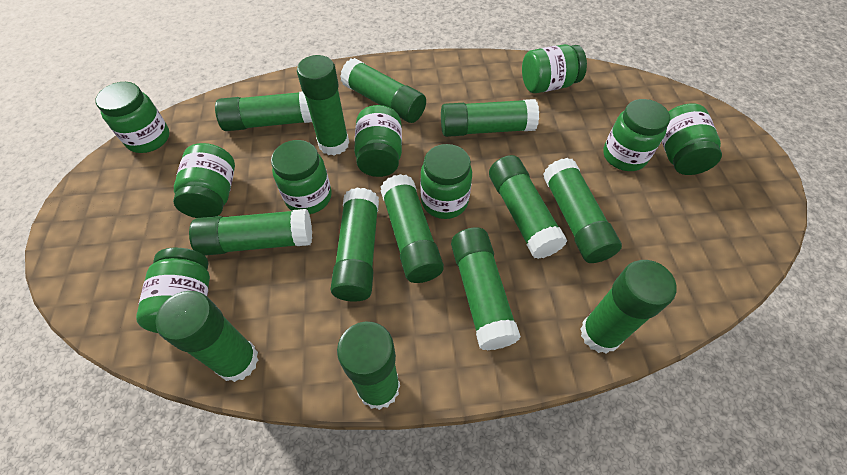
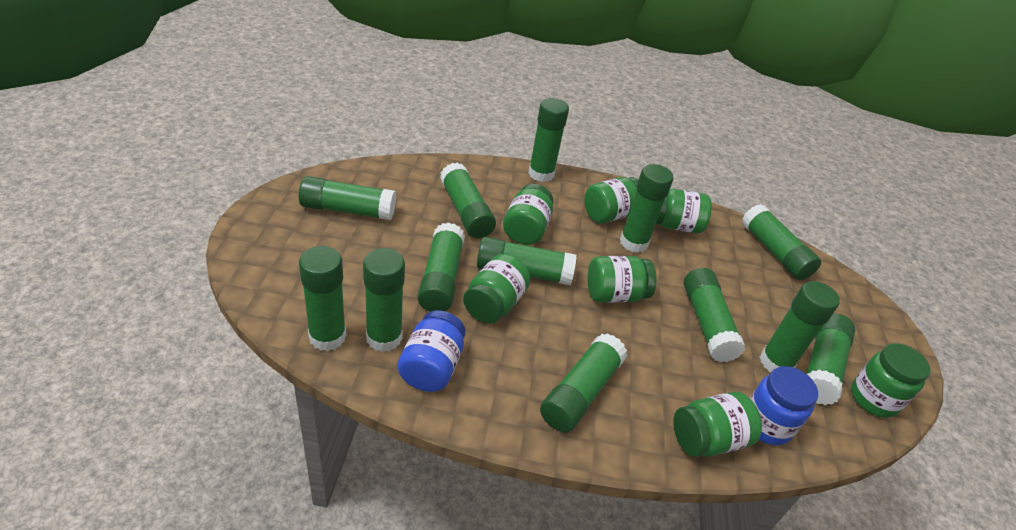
blue jar: none = 0 -> [397,310,466,392] [750,366,818,445] = 2
green jar: [95,82,170,153] [136,248,210,333] [173,143,235,218] [271,140,332,214] [354,105,402,177] [420,144,472,219] [522,44,587,93] [603,99,670,171] [662,103,722,175] = 9 -> [463,254,530,324] [503,184,554,245] [584,177,638,223] [588,256,656,303] [656,189,712,233] [673,392,762,457] [851,343,930,418] = 7

